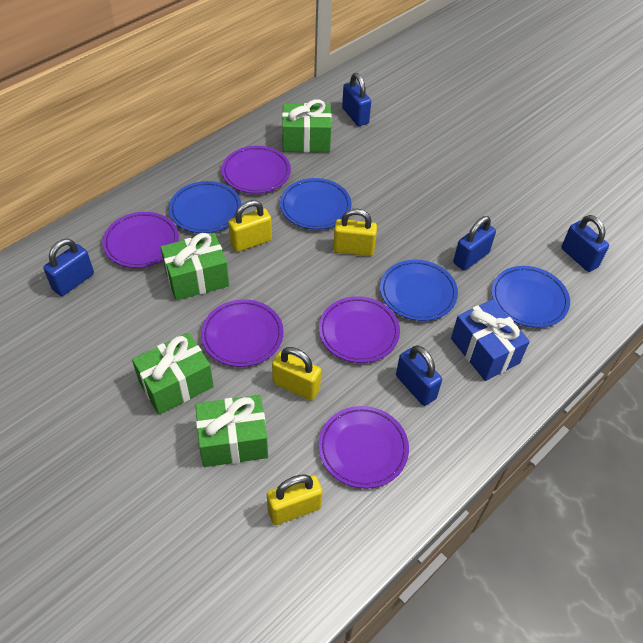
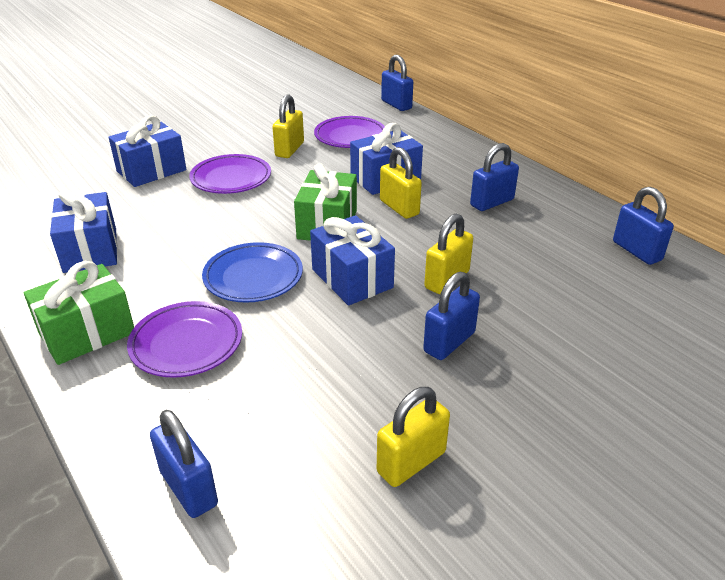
blue gift: [451,299,530,381] = 1 -> [50,189,117,273] [108,115,186,187] [310,215,395,306] [350,123,423,195] = 4
blue plate: [169,181,241,233] [280,178,351,230] [380,260,458,321] [491,266,570,328] = 4 -> [202,242,303,303] = 1
green gift: [132,332,214,415] [160,233,229,301] [195,395,268,467] [282,99,332,153] = 4 -> [24,261,134,365] [294,163,357,241] = 2
purple plate: [103,212,179,268] [201,299,284,367] [222,146,291,194] [318,406,409,489] [319,296,400,363] = 5 -> [127,301,242,378] [189,154,271,194] [314,116,385,148] = 3

